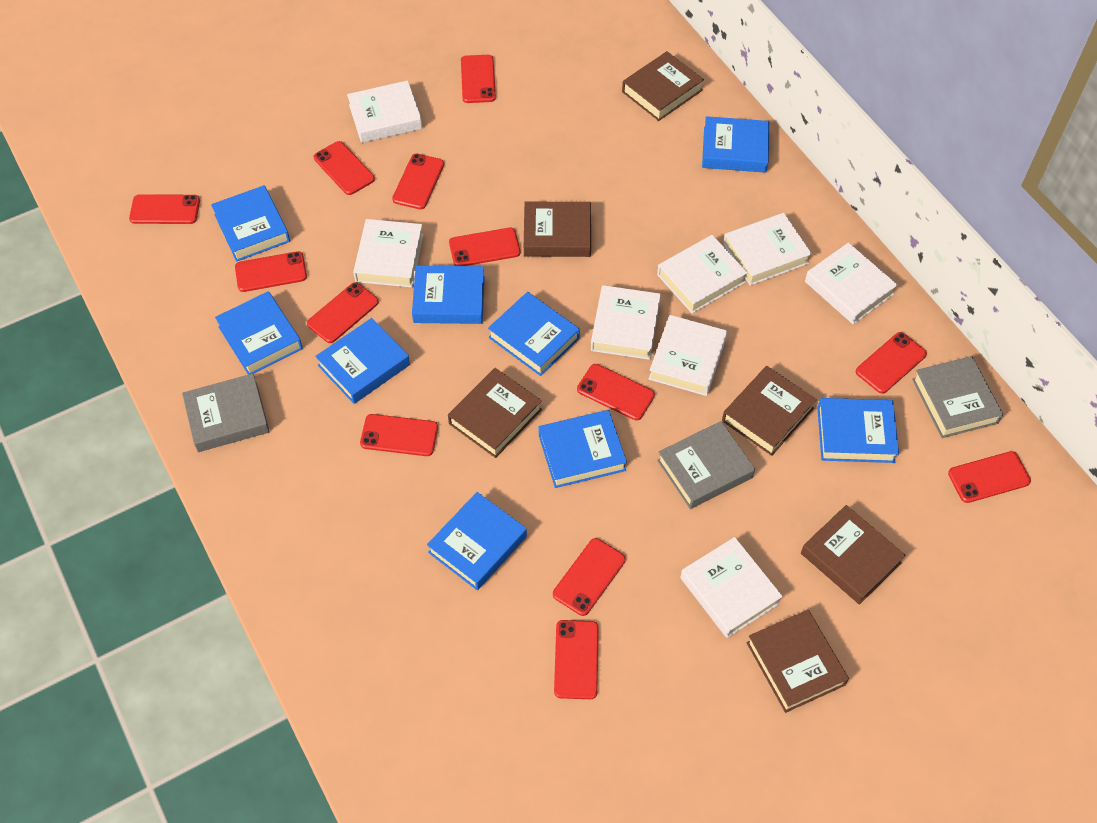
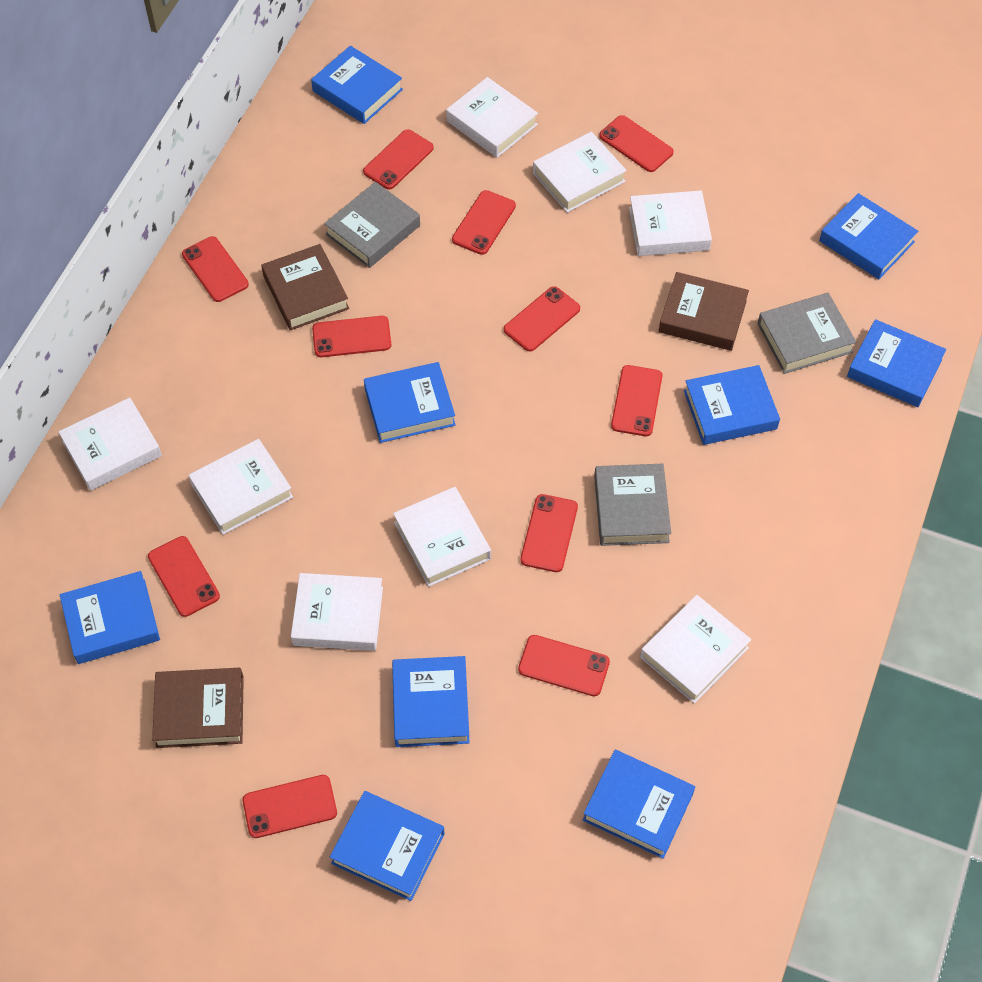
brown book: [448,368,542,458] [524,202,591,257] [622,51,704,121] [722,366,817,456] [746,610,849,713] [801,505,906,605] = 6 -> [152,668,244,748] [261,244,349,330] [659,272,749,351] = 3
red phone: [129,194,200,224] [235,251,307,292] [307,282,379,343] [314,141,375,195] [360,414,438,456] [392,154,444,209] [449,228,520,266] [461,55,496,103] [553,538,626,616] [554,620,599,699] [577,364,655,420] [856,332,927,394] [948,451,1031,503] = 13 -> [148,536,220,617] [182,236,249,302] [243,775,337,838] [312,316,391,357] [363,129,434,190] [452,190,516,255] [504,286,580,351] [518,635,610,696] [520,494,578,572] [599,115,674,172] [611,365,662,436] = 11

